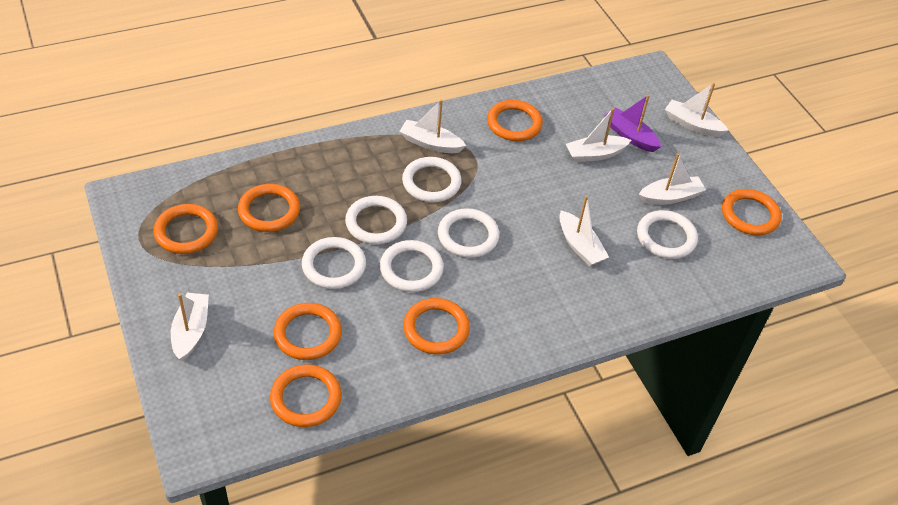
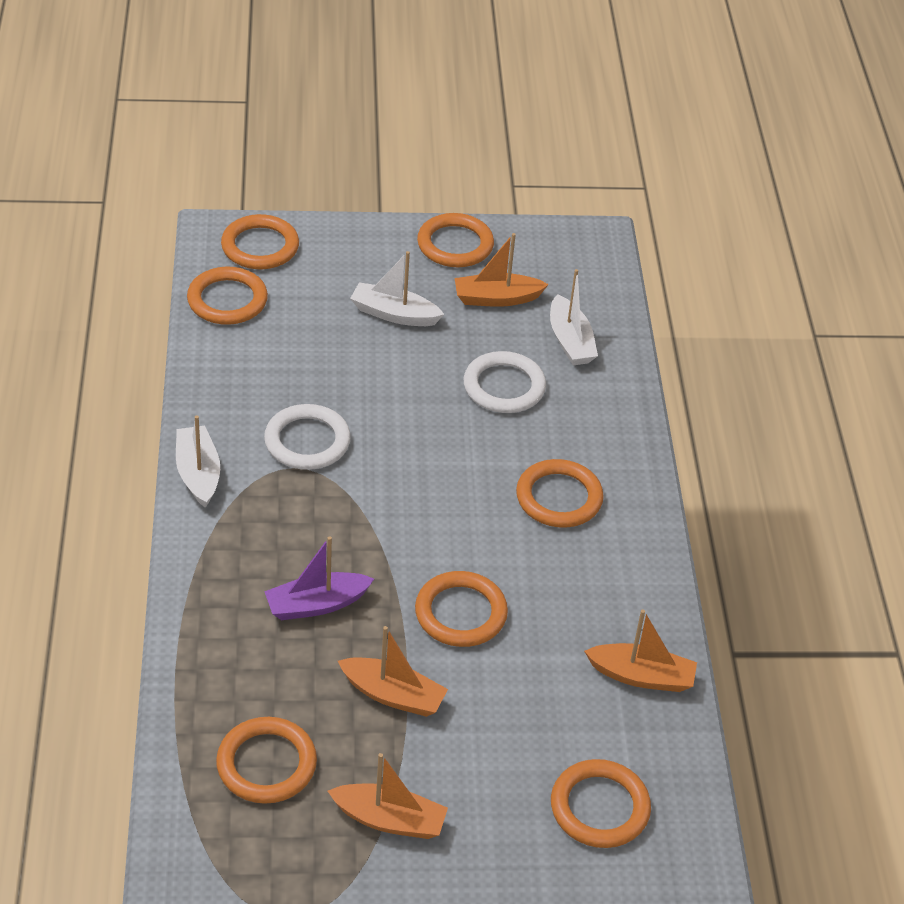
orange boat: none = 0 -> [328,753,448,839] [338,626,448,717] [454,233,549,307] [584,610,697,692] = 4
white boat: [171,293,209,361] [399,100,466,153] [559,196,609,266] [566,108,631,162] [638,153,706,205] [665,83,729,137] = 6 -> [176,415,220,508] [350,251,444,326] [550,269,598,365] = 3
white ring: [302,237,366,289] [345,196,407,244] [380,240,444,292] [402,157,462,202] [438,208,499,258] [637,210,698,259] = 6 -> [264,404,351,470] [464,351,546,413] = 2

